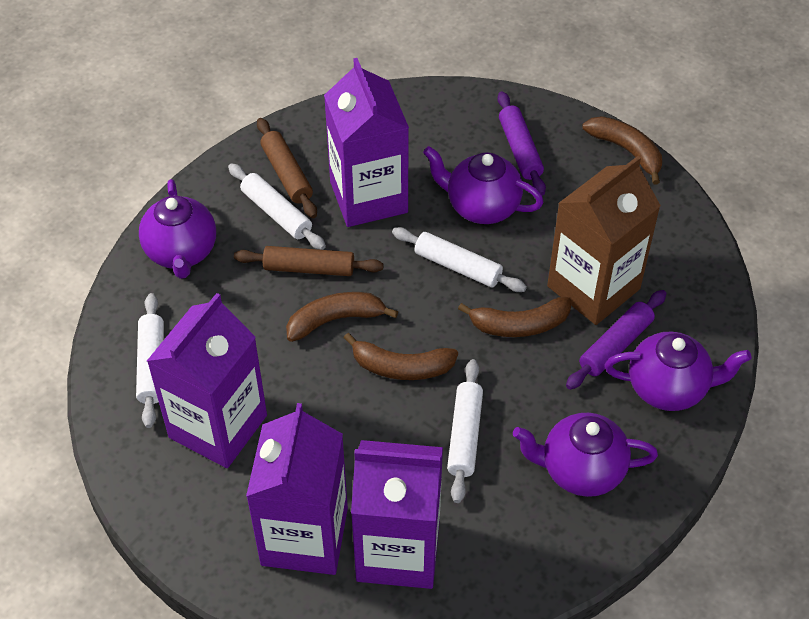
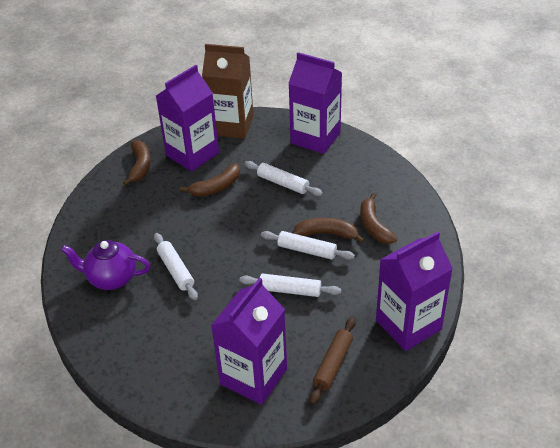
brown rolling pin: [234,246,384,276] [257,118,317,218] = 2 -> [310,317,355,405] = 1
purple rolling pin: [497,91,546,196] [566,290,667,390] = 2 -> none = 0
purple teapot: [139,179,216,279] [423,146,544,224] [513,413,658,497] [605,331,752,411] = 4 -> [61,240,150,290] = 1

